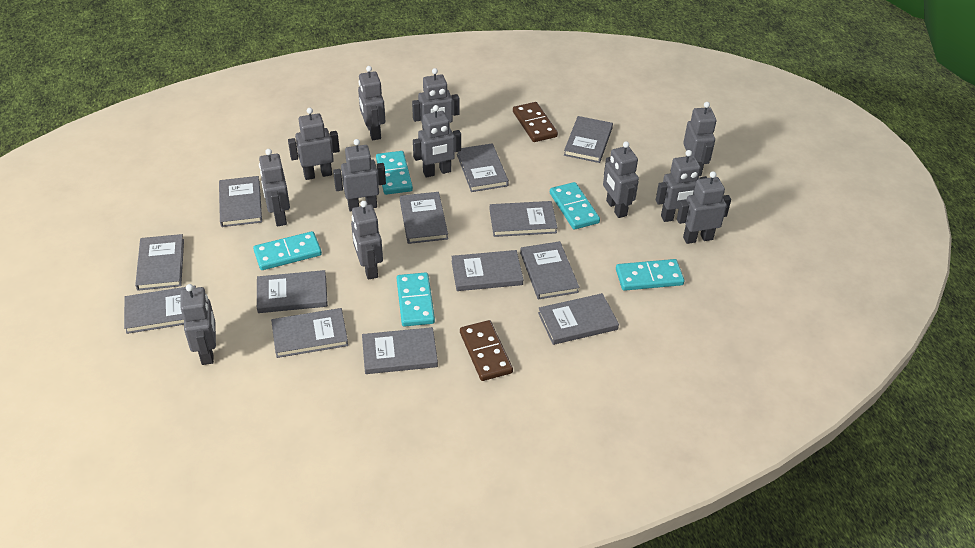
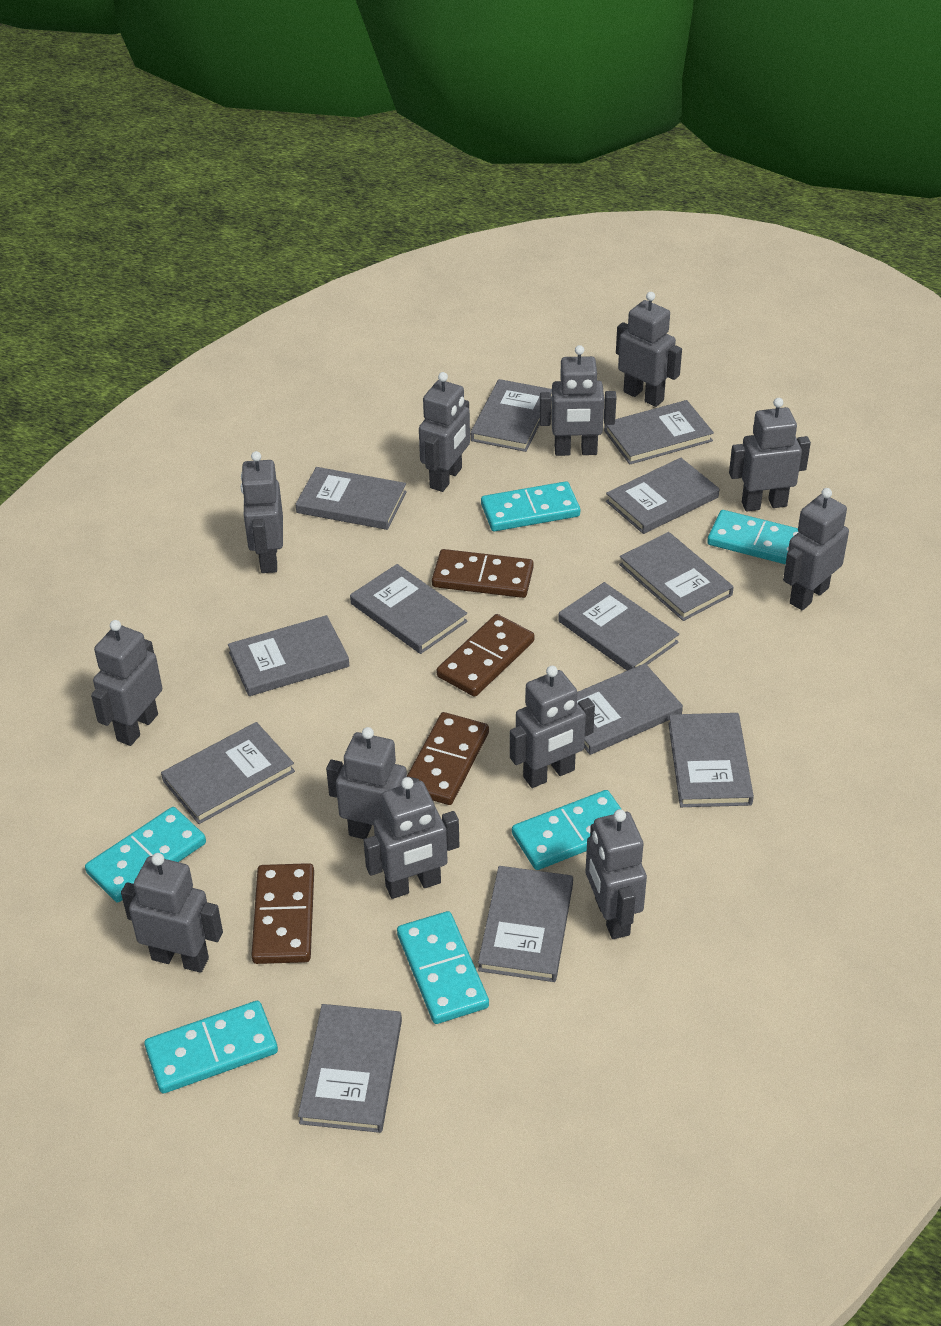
brown domino: [460,320,513,381] [513,102,558,142] = 2 -> [251,863,314,964] [407,712,489,805] [432,549,534,598] [437,614,535,697] = 4
turquoise domino: [253,231,322,270] [376,151,413,195] [396,272,435,327] [550,182,600,230] [616,259,684,291] = 5 -> [85,807,206,903] [144,1001,278,1093] [397,911,489,1024] [481,481,580,531] [512,790,622,870] [707,510,798,564] = 6

